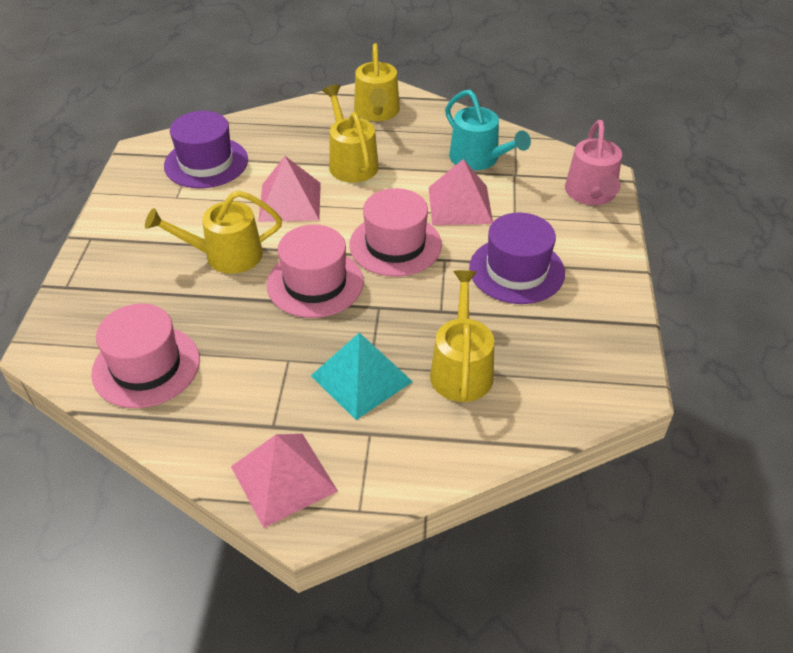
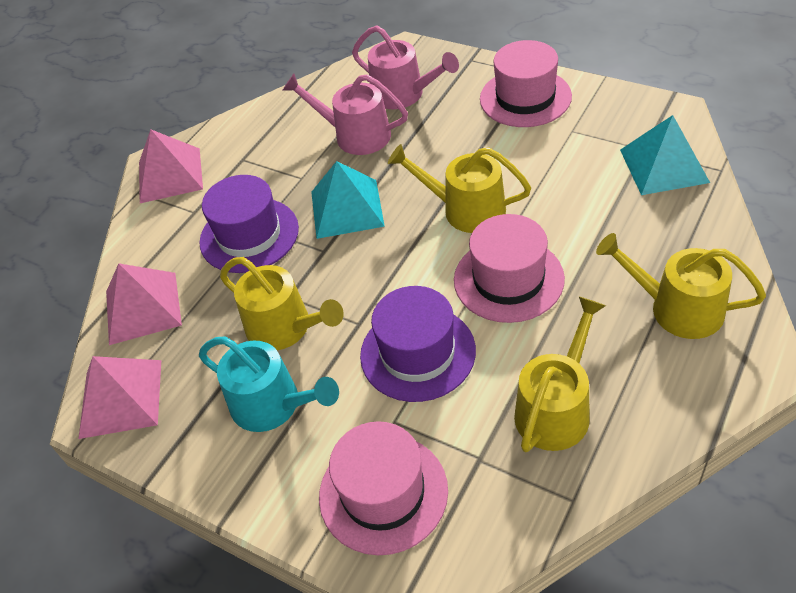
pink watering can: [565,120,622,205] = 1 -> [282,74,408,155] [352,25,459,109] = 2
turquoise pyramid: [311,332,413,420] = 1 -> [311,161,385,239] [620,115,710,195] = 2

